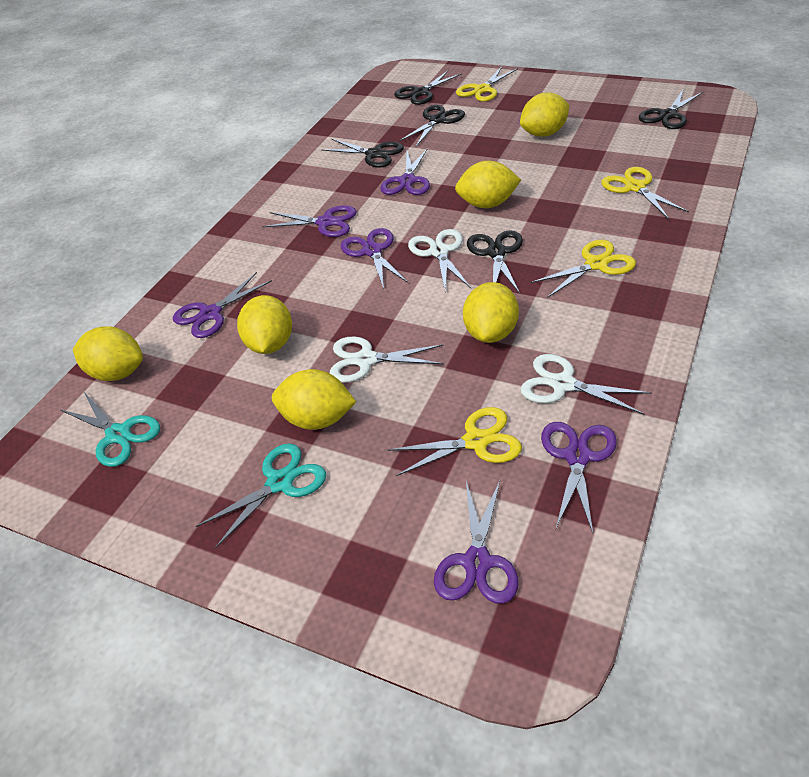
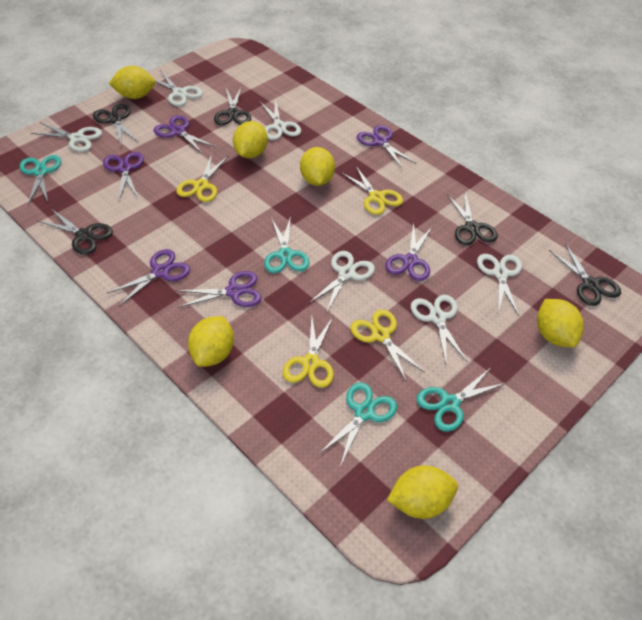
turquoise scissors: [59,391,160,467] [196,443,326,549] = 2 -> [20,155,61,205] [264,216,309,273] [319,382,397,467] [416,368,506,432] = 4
white scissors: [330,337,444,383] [408,229,471,291] [520,354,652,415] = 3 -> [31,122,102,152] [155,70,203,106] [260,98,301,140] [308,251,375,314] [411,295,467,363] [477,254,522,316] = 6

